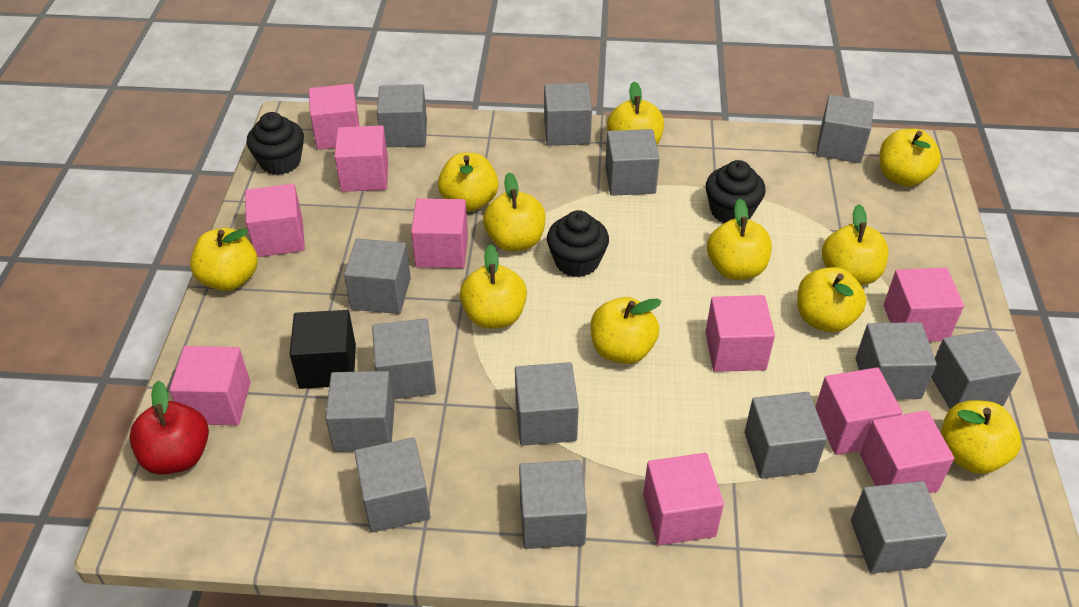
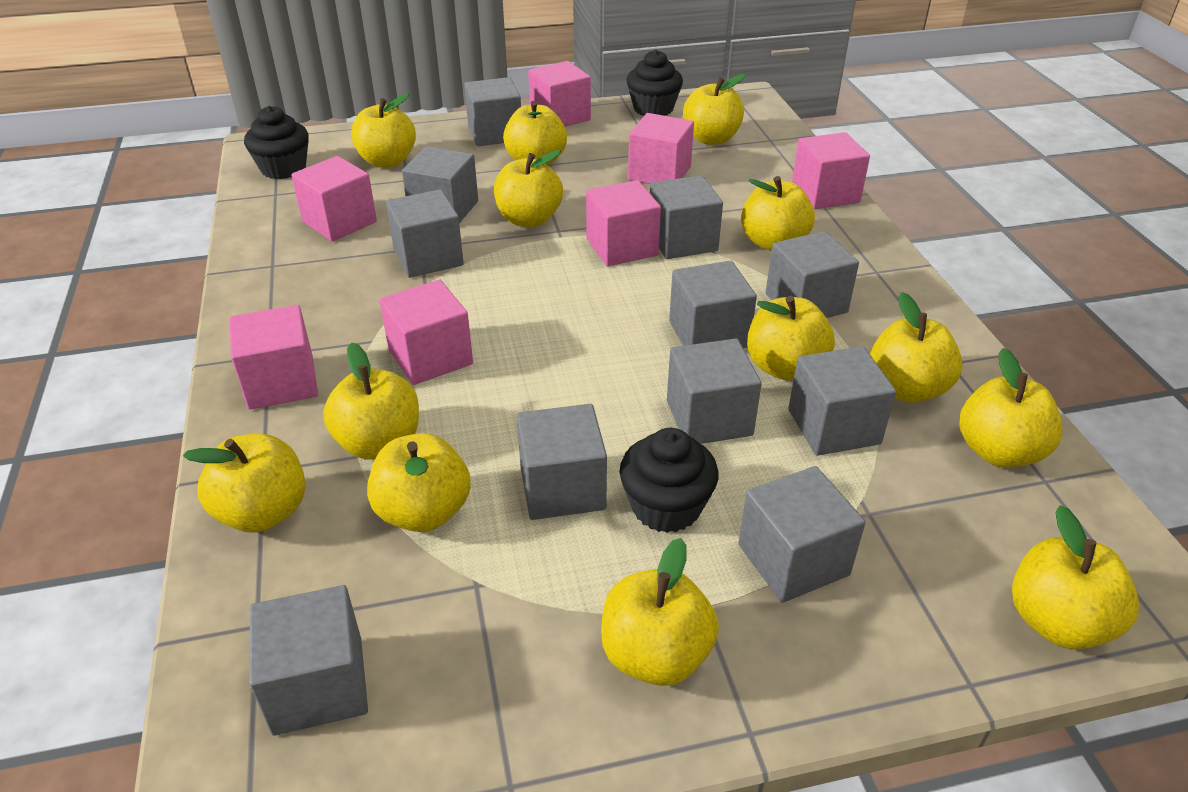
black cube: [290,310,356,389] = 1 -> none = 0
grey cube: [325,371,395,452] [344,238,411,314] [354,437,431,533] [372,318,436,399] [377,84,427,147] [515,362,579,446] [519,460,587,549] [544,83,592,146] [605,129,660,196] [744,392,827,479] [816,95,874,163] [851,481,947,574] [856,322,937,400] [931,330,1022,409] = 14 -> [249,585,368,736] [386,189,464,278] [402,146,478,223] [464,77,521,146] [517,404,607,520] [650,175,723,259] [667,338,762,444] [669,261,757,348] [738,466,865,603] [766,231,859,318] [788,346,896,456] = 11
pink cube: [170,346,250,425] [245,184,305,257] [309,84,359,150] [335,125,388,192] [411,198,468,268] [643,453,724,545] [706,295,775,372] [815,368,902,455] [860,411,954,493] [884,268,964,342] = 10 -> [229,305,318,410] [291,156,377,241] [379,280,473,385] [528,61,591,127] [586,180,661,266] [628,113,694,184] [792,132,870,209] = 7
red apple: [129,381,209,474] = 1 -> none = 0
yellow apple: [190,228,258,291] [438,153,499,212] [460,244,527,329] [483,172,546,251] [591,297,662,364] [607,81,664,145] [707,199,772,280] [797,267,866,332] [822,204,889,285] [879,129,941,186] [941,400,1021,474] = 11 -> [183,434,306,532] [323,343,419,460] [351,93,416,168] [367,433,471,532] [494,150,563,227] [503,101,567,165] [601,538,719,686] [683,74,745,145] [741,176,815,251] [747,296,835,381] [870,292,963,403] [960,348,1063,468] [1012,505,1139,649] = 13

